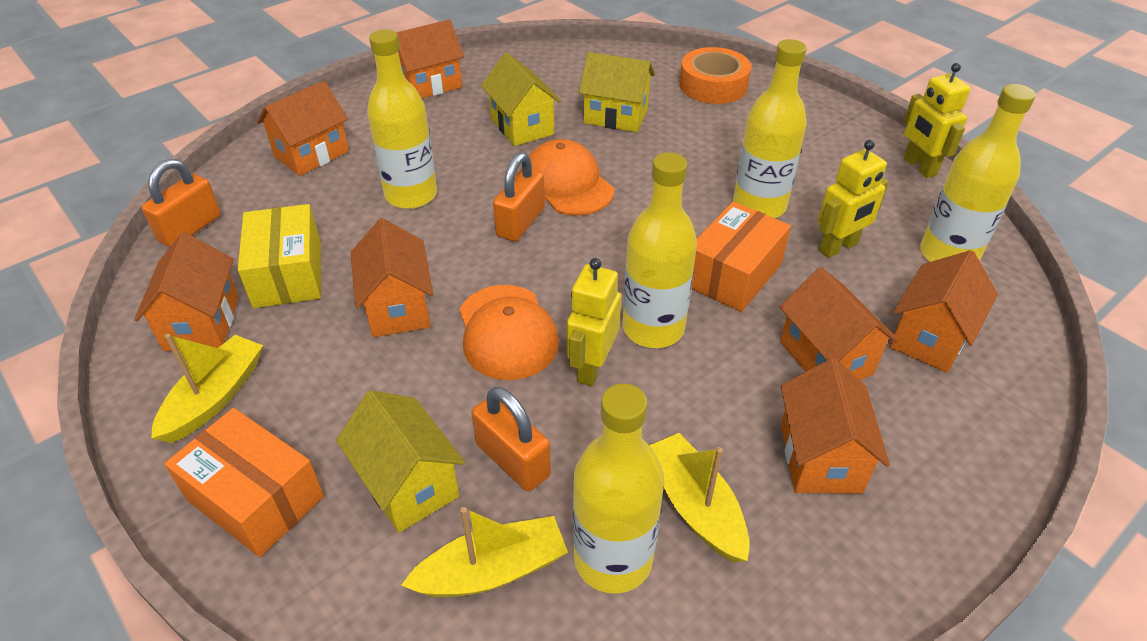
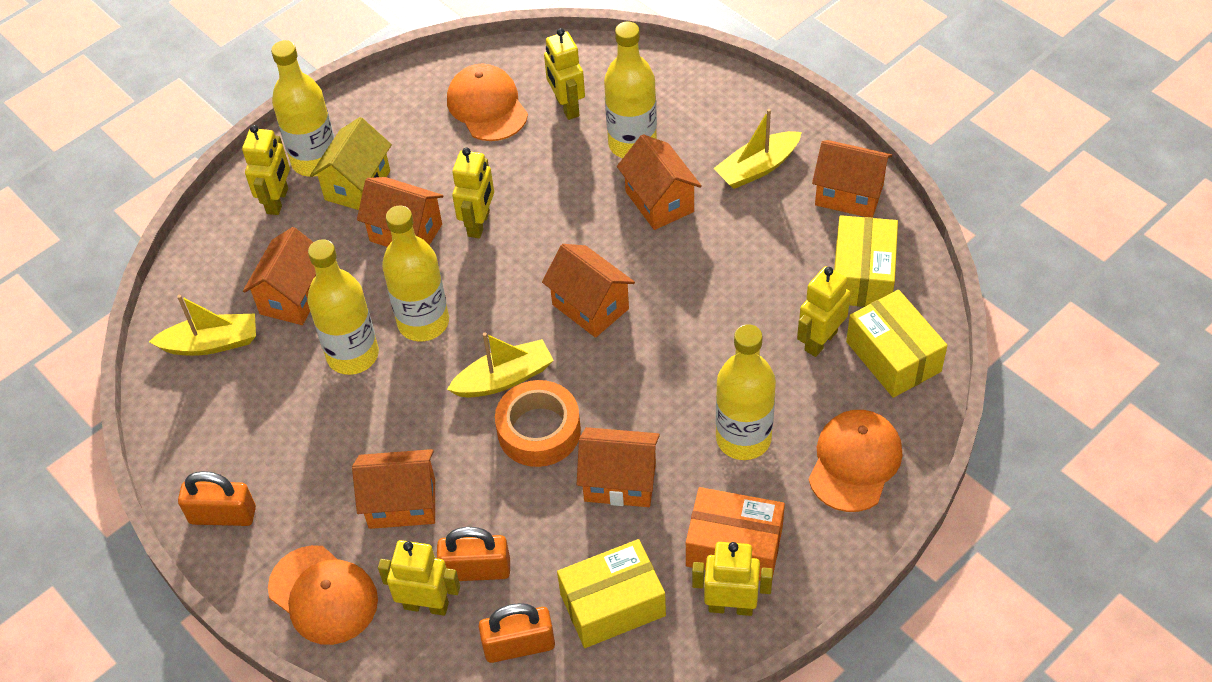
orange box: [164,408,324,557] [691,202,791,312] = 2 -> [686,487,785,581] = 1
orange cap: [459,285,559,380] [529,139,614,215] = 2 -> [268,545,378,645] [447,64,528,141] [809,410,902,512] = 3
yellow box: [238,204,321,308] = 1 -> [557,539,666,648] [834,215,898,307] [846,290,947,398] = 3
yellow house: [336,390,465,533] [481,52,561,146] [579,52,655,132] = 3 -> [310,117,392,210] = 1
yellow robot: [567,258,621,386] [818,140,889,258] [903,63,971,178] = 3 -> [242,125,290,215] [378,540,460,616] [452,147,494,238] [544,28,585,120] [692,542,773,616] [797,266,851,357] = 6

